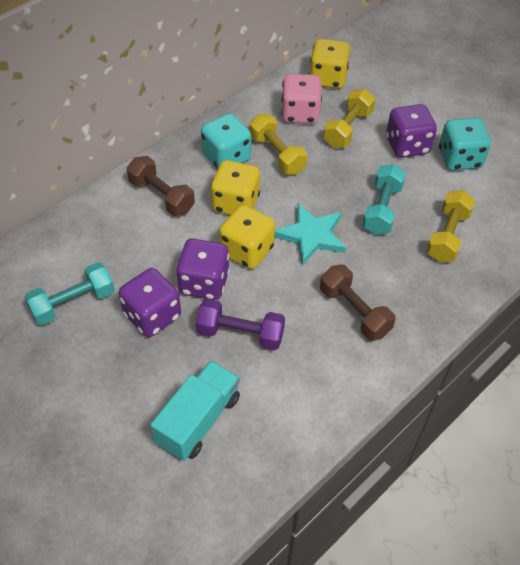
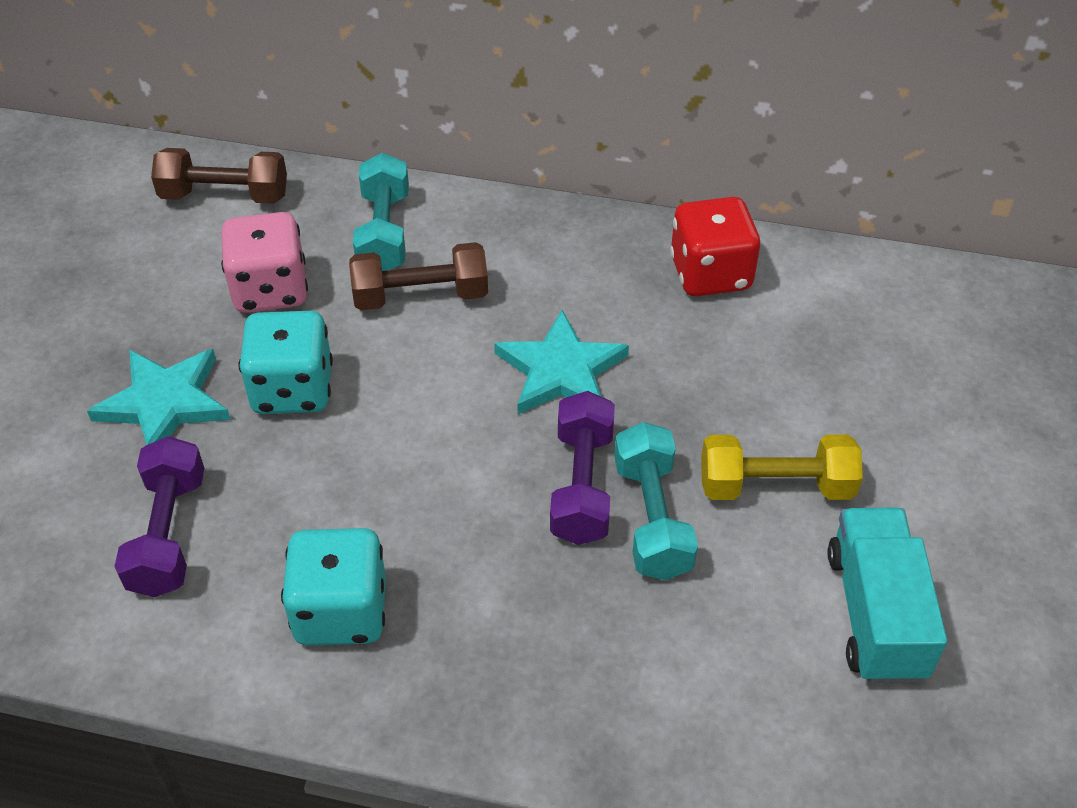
purple dice: [119,268,181,337] [176,239,230,300] [386,104,437,158] = 3 -> none = 0
purple dumbbell: [196,299,285,350] = 1 -> [114,436,204,597] [550,391,615,545] = 2
red dice: none = 0 -> [670,197,760,296] = 1
turquoise star: [275,203,346,265] = 1 -> [87,349,231,445] [494,310,629,414] = 2
yellow dice: [211,160,260,215] [219,205,275,269] [309,39,350,89] = 3 -> none = 0
yellow dumbbell: [250,114,307,175] [323,89,375,148] [427,190,475,262] = 3 -> [701,435,863,500] = 1

